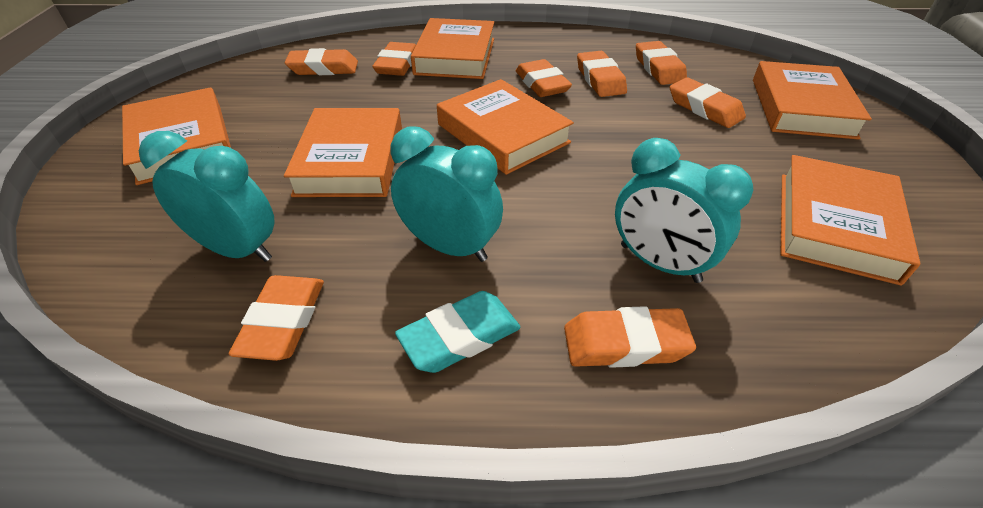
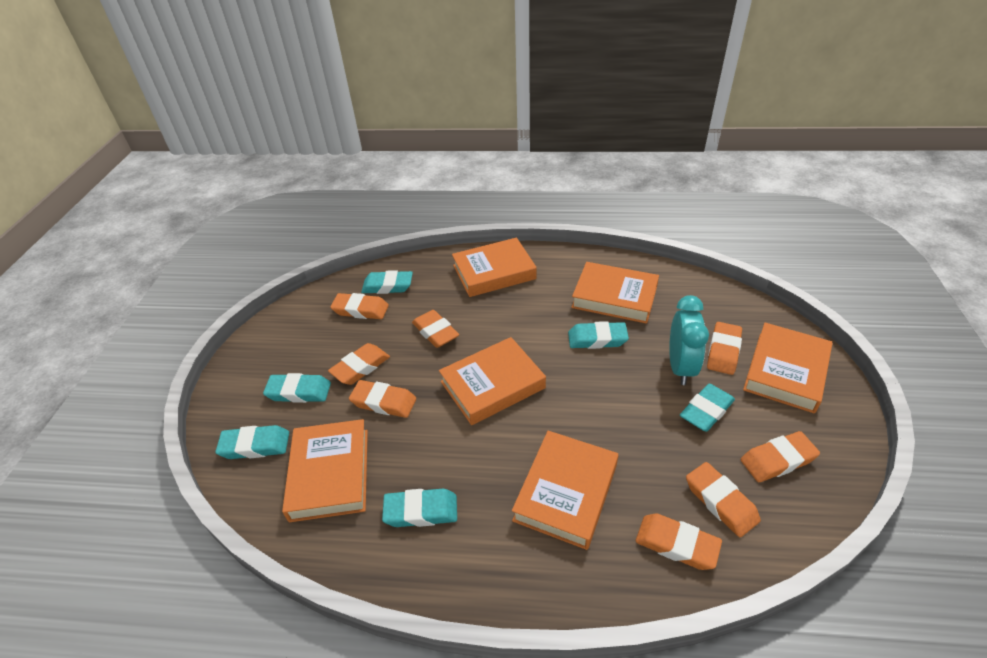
turquoise clock: [139,131,275,262] [390,126,503,262] [615,138,753,283] = 3 -> [669,295,709,385] = 1
turquoise eraser: [395,291,521,373] = 1 -> [215,425,289,459] [263,373,331,403] [361,270,413,294] [382,489,457,527] [568,321,629,349] [680,384,735,432] = 6

